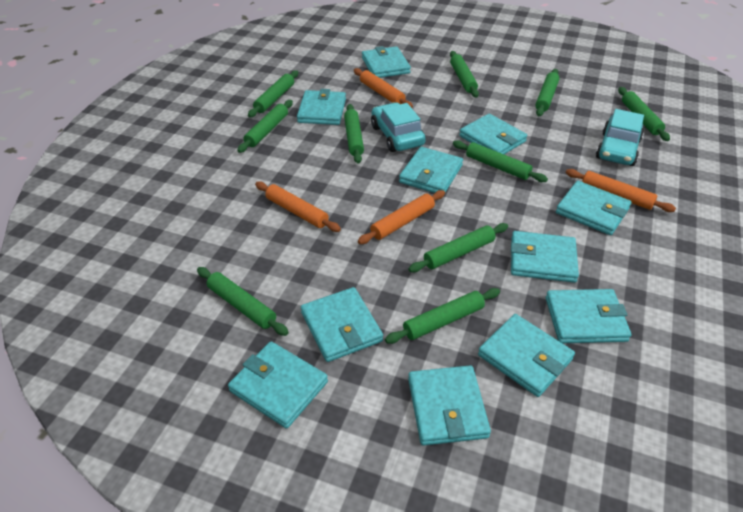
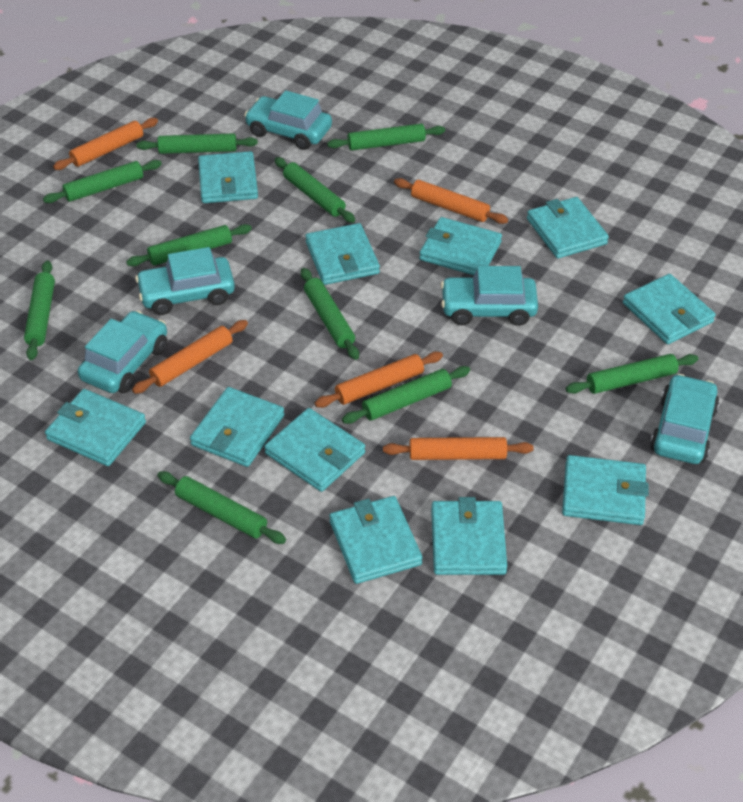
orange rolling pin: [255,181,341,232] [354,68,413,108] [358,190,445,244] [565,169,676,212] = 4 -> [53,118,158,170] [132,320,248,394] [315,351,443,408] [383,437,534,460] [394,178,508,224] = 5
turquoise car: [371,102,426,152] [596,109,644,166] = 2 -> [78,311,167,393] [135,247,235,315] [244,90,332,150] [441,266,538,326] [650,374,719,464] = 5

